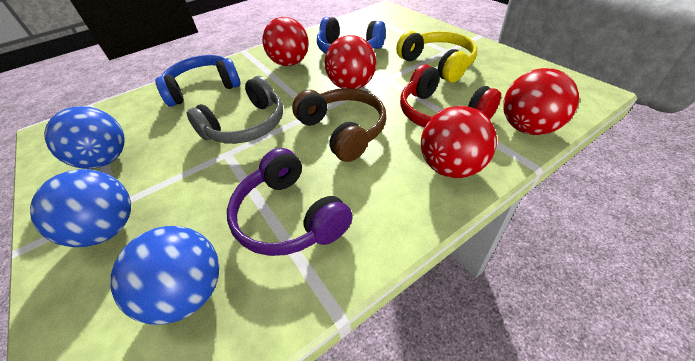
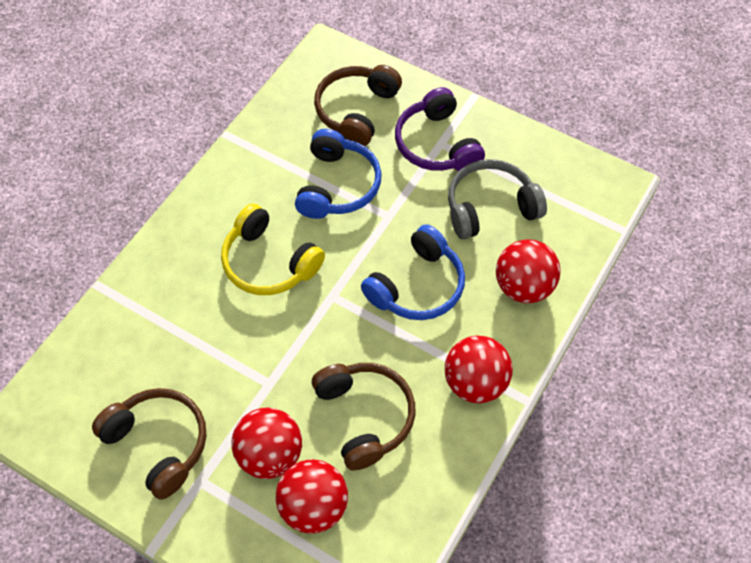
blue ball: [30,169,131,247] [44,106,124,169] [111,226,219,325] = 3 -> none = 0
brown headphones: [292,88,386,162] = 1 -> [92,388,206,499] [312,363,416,470] [314,65,402,146] = 3
red headphones: [400,64,501,127] = 1 -> none = 0

